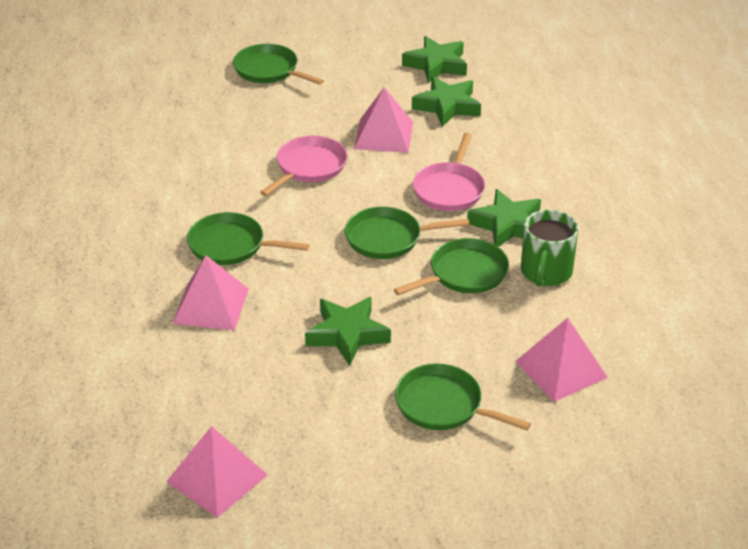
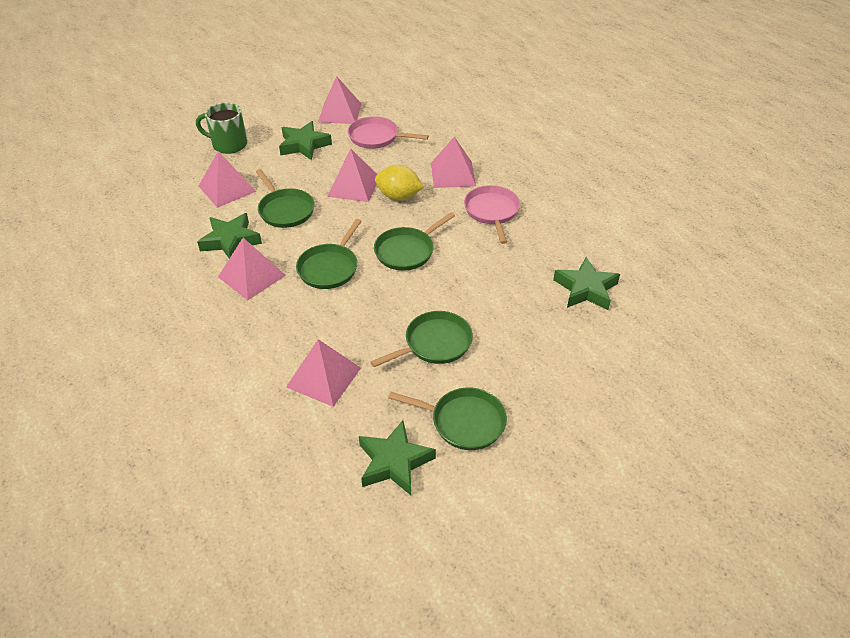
pink pyramid: [166,426,268,518] [173,255,249,330] [354,87,413,153] [515,318,608,402] = 4 -> [199,151,256,208] [218,238,286,300] [286,339,361,407] [318,76,361,124] [327,149,377,202] [431,137,476,188] = 6
yellow lemon: none = 0 -> [375,165,424,201] = 1

